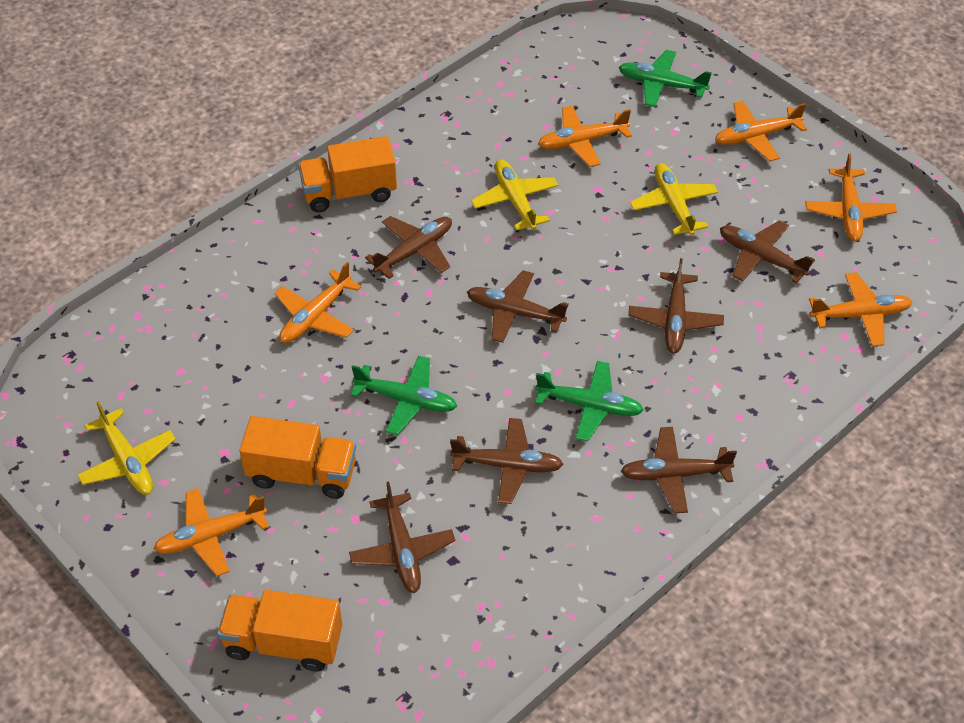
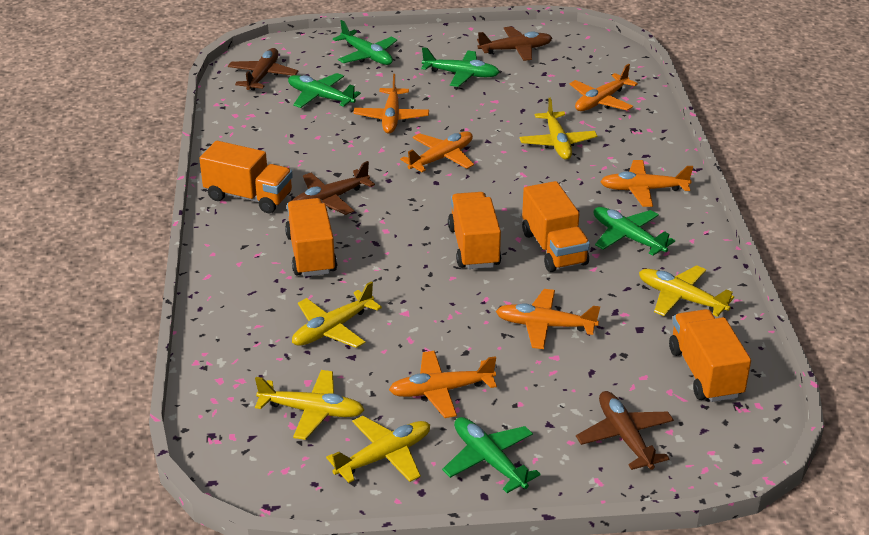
brown plane: [349,481,455,593] [365,216,452,279] [450,418,564,504] [467,270,569,343] [620,427,737,513] [628,258,724,354] [720,220,815,283] = 7 -> [228,48,298,90] [292,161,375,215] [477,26,552,61] [576,391,674,470] = 4
green plane: [350,356,458,435] [535,361,644,441] [619,50,711,107] = 3 -> [288,73,361,108] [333,20,397,65] [421,47,500,87] [442,417,541,493] [594,207,675,256] = 5
orange truck: [217,590,342,672] [240,416,356,499] [298,136,397,212] = 3 -> [199,141,293,213] [285,198,337,277] [448,192,502,269] [522,181,590,272] [669,309,751,402] = 5
yellow plane: [77,401,176,495] [471,160,558,231] [630,163,718,236] = 3 -> [255,370,364,440] [292,281,382,348] [326,416,430,483] [520,98,597,160] [639,265,734,317] = 5

